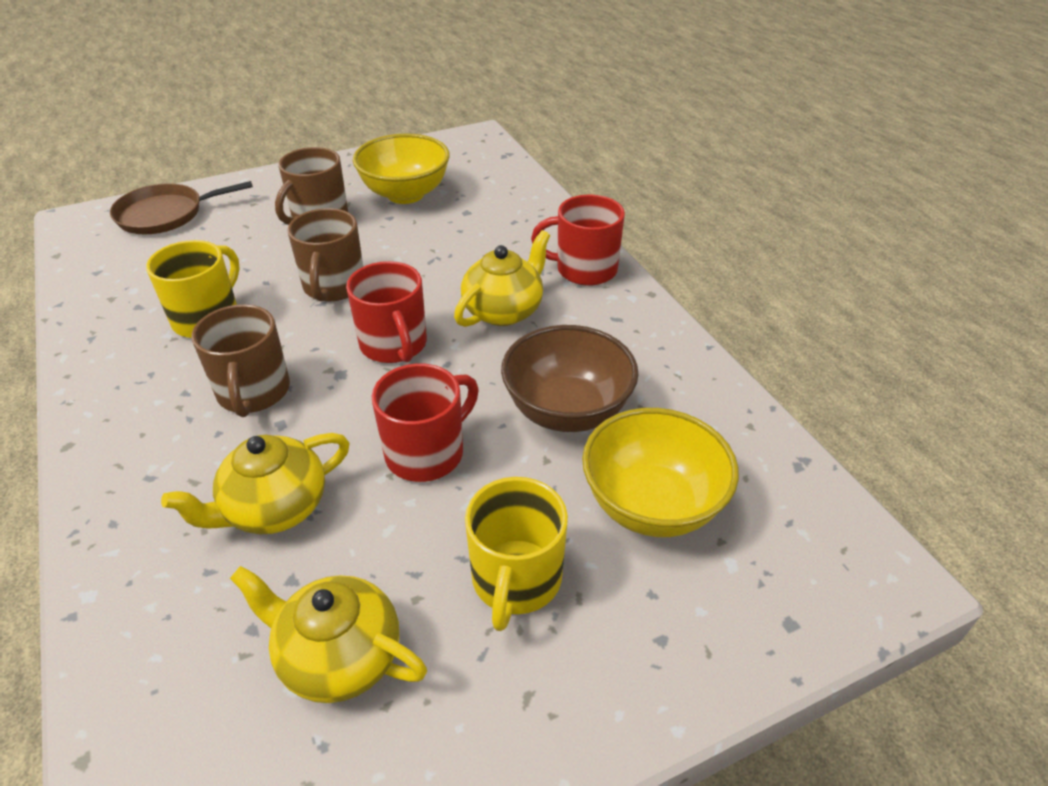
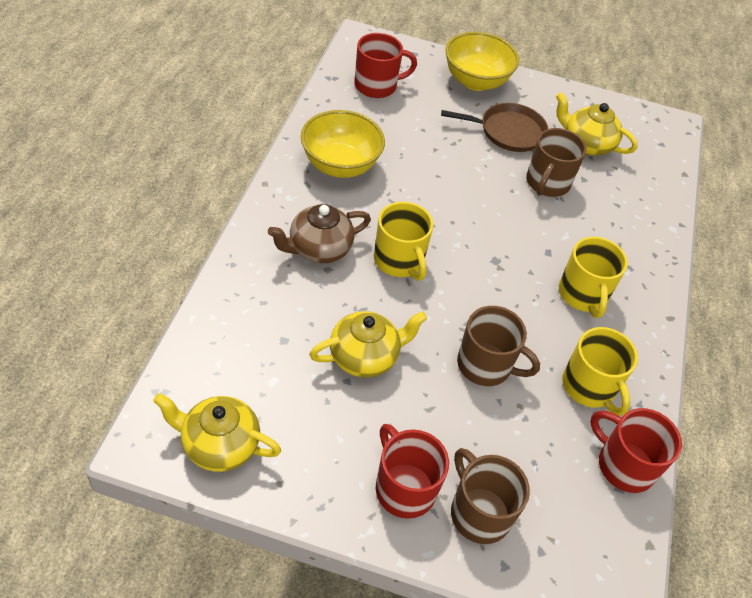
brown bowl: [501,325,639,432] = 1 -> none = 0
brown teapot: none = 0 -> [268,204,371,263] = 1
yellow mug: [146,240,240,338] [465,477,568,631] = 2 -> [374,202,433,281] [559,237,628,318] [562,327,638,416] = 3

